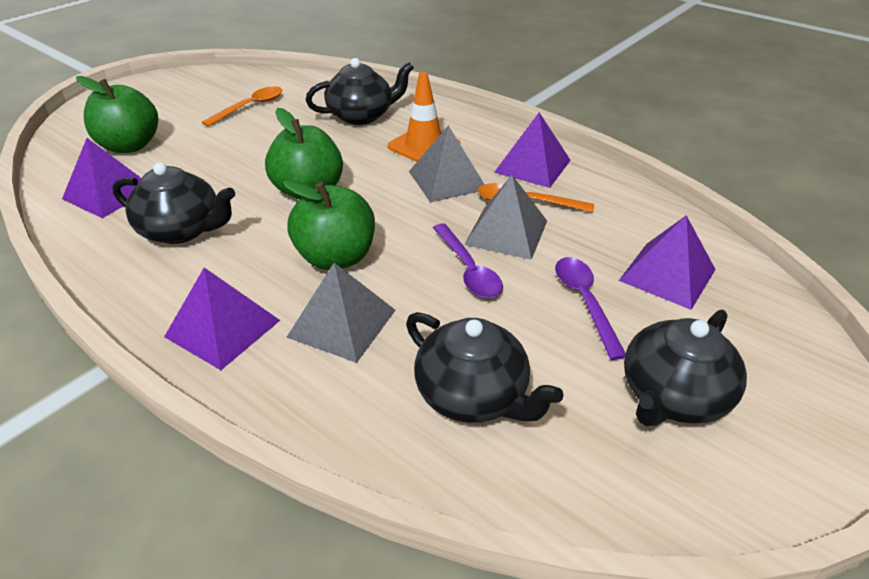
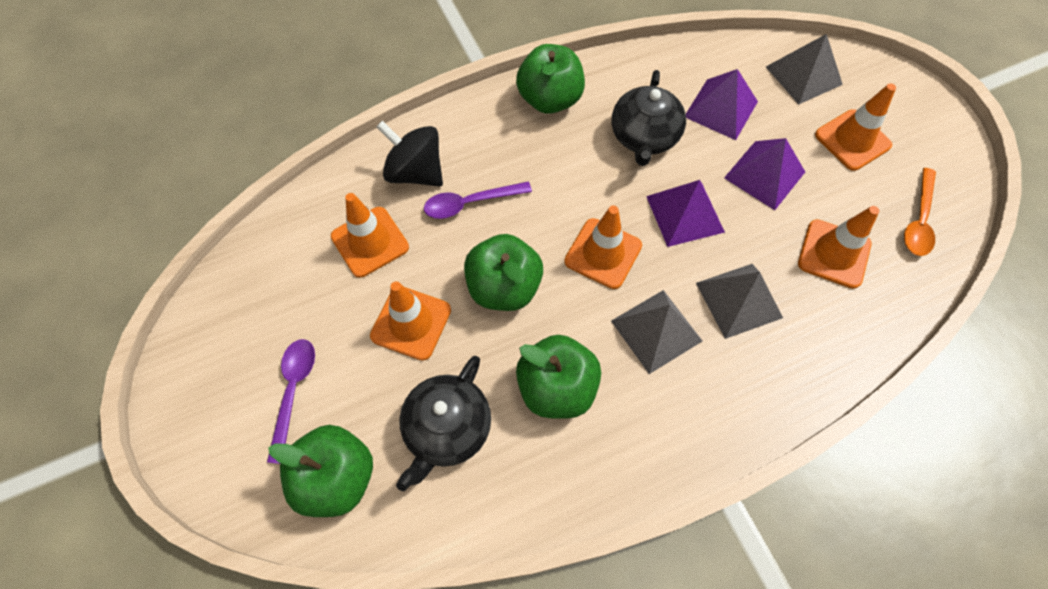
black spinning top: none = 0 -> [376,120,443,186] = 1
black teapot: [112,162,235,244] [306,58,414,125] [406,312,564,423] [624,310,747,426] = 4 -> [396,356,491,491] [612,70,686,166] = 2
green apple: [76,76,158,153] [265,108,343,199] [282,180,375,270] = 3 -> [268,425,373,517] [464,234,543,311] [516,44,585,114] [516,335,601,419] = 4
orange spoon: [202,86,283,127] [478,183,594,212] = 2 -> [904,168,936,256] = 1
orange traffic cone: [388,72,460,162] = 1 -> [331,193,409,278] [370,281,451,361] [564,206,642,289] [798,206,879,289] [815,83,896,171] = 5
purple pyramid: [62,138,142,218] [164,268,280,370] [494,113,571,188] [619,215,716,310] = 4 -> [646,180,725,247] [686,69,758,140] [724,138,805,210] = 3

